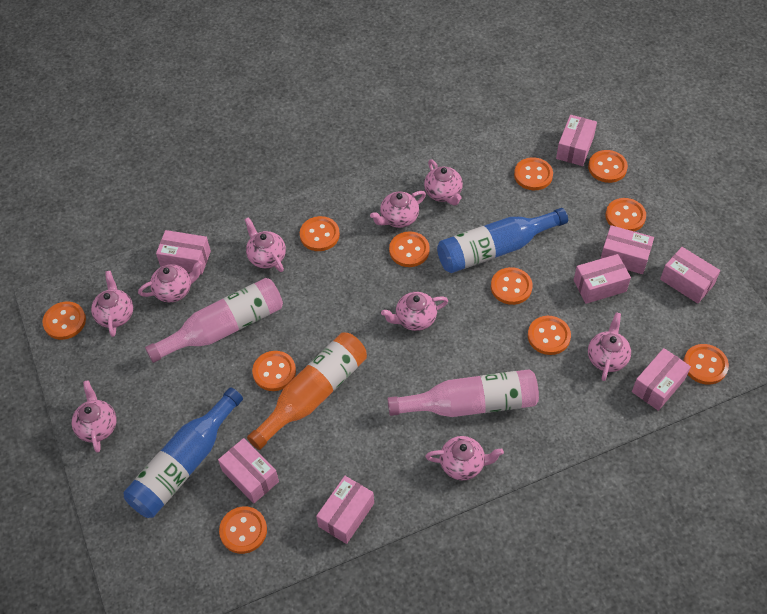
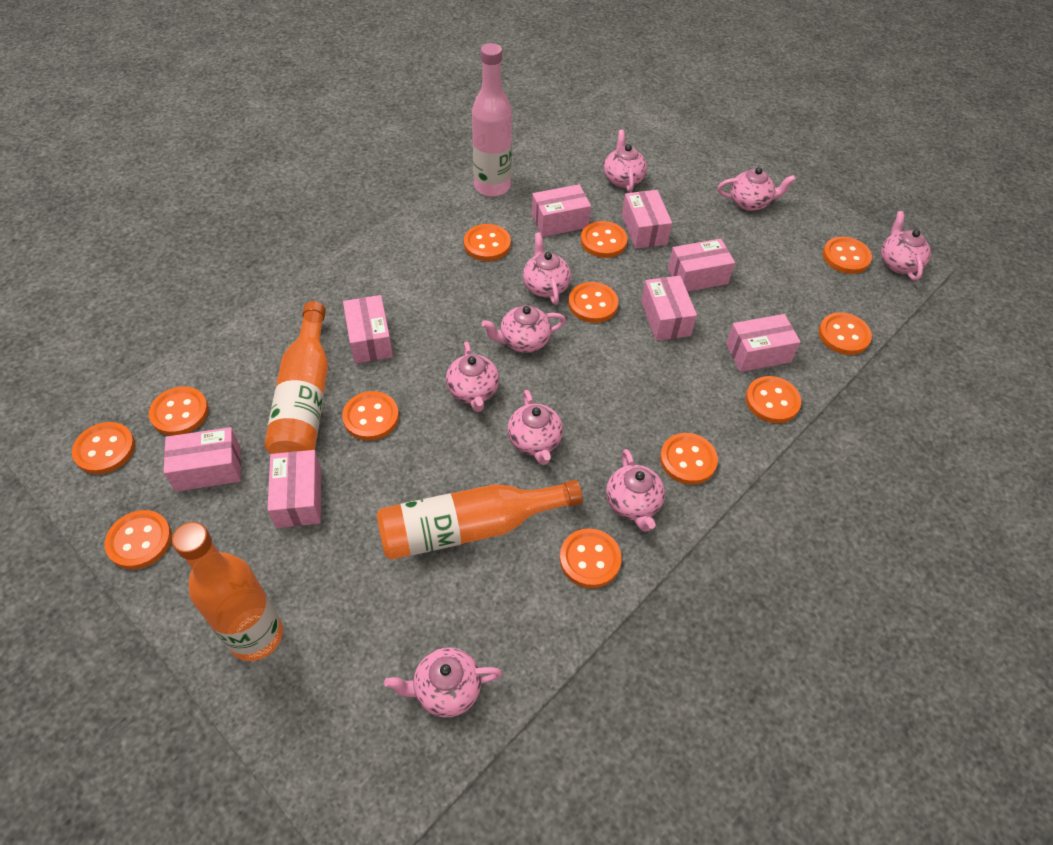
blue bottle: [124,388,243,518] [437,208,568,273] = 2 -> none = 0
orange bottle: [247,332,367,450] = 1 -> [172,522,283,661] [265,301,328,454] [377,480,583,560] = 3
orange button: [42,301,86,340] [219,506,267,554] [252,351,296,391] [300,216,340,251] [389,231,430,267] [491,267,533,305] [514,157,553,190] [528,316,571,355] [588,150,628,183] [606,198,646,231] [683,344,729,385] = 11 -> [72,422,135,474] [105,510,172,569] [149,387,209,436] [342,391,399,441] [464,224,511,261] [560,528,622,588] [568,282,618,323] [581,221,628,258] [660,433,718,484] [746,376,801,423] [819,312,872,355] [823,237,872,274] = 12
pink bottle: [145,278,283,363] [387,369,539,417] = 2 -> [472,43,512,197] = 1

